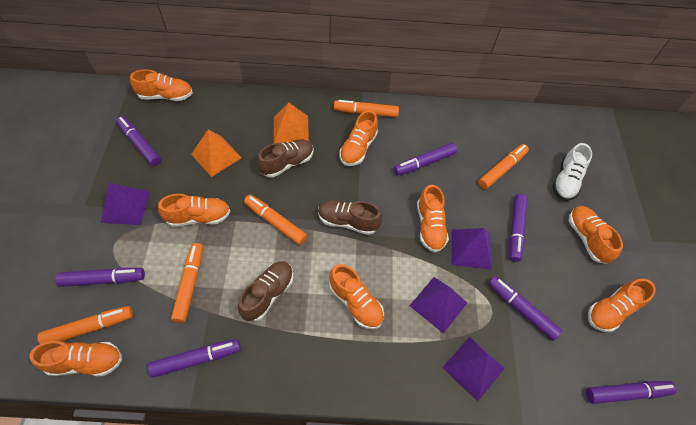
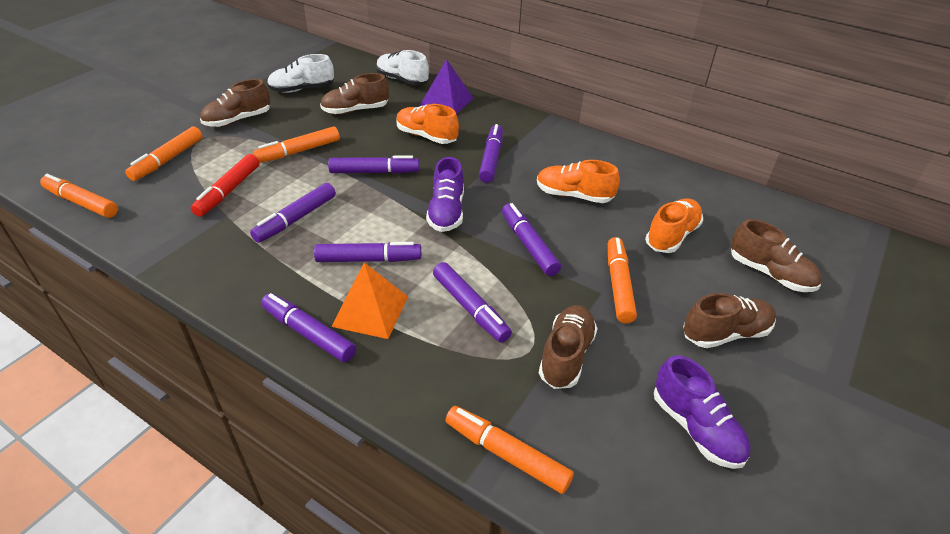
brown shoe: [238,261,294,322] [257,139,314,178] [318,200,382,235] = 3 -> [200,79,270,127] [320,73,389,114] [539,305,598,389] [683,293,776,348] [731,219,822,292] = 5
orange pyramid: [191,130,242,177] [274,102,309,143] = 2 -> [331,263,408,339] = 1
orange shoe: [30,341,122,376] [130,69,193,101] [158,194,231,227] [329,264,384,329] [339,110,378,166] [417,184,449,252] [568,206,623,264] [588,279,656,332] = 8 -> [396,104,459,144] [537,160,620,203] [645,199,703,253] = 3
purple pyramid: [101,183,150,225] [409,277,467,334] [442,337,505,401] [452,228,492,270] = 4 -> [420,59,474,114] = 1
purple shoe: none = 0 -> [426,157,464,232] [654,355,750,469] = 2
red marker: none = 0 -> [191,154,259,217] = 1
white shoe: [552,143,592,201] = 1 -> [267,54,334,93] [376,50,429,85] = 2

